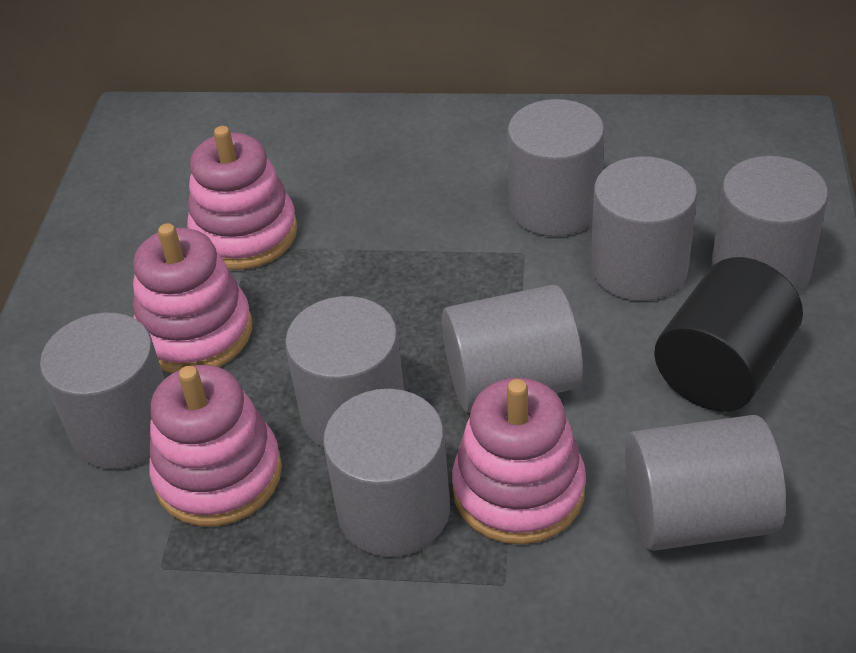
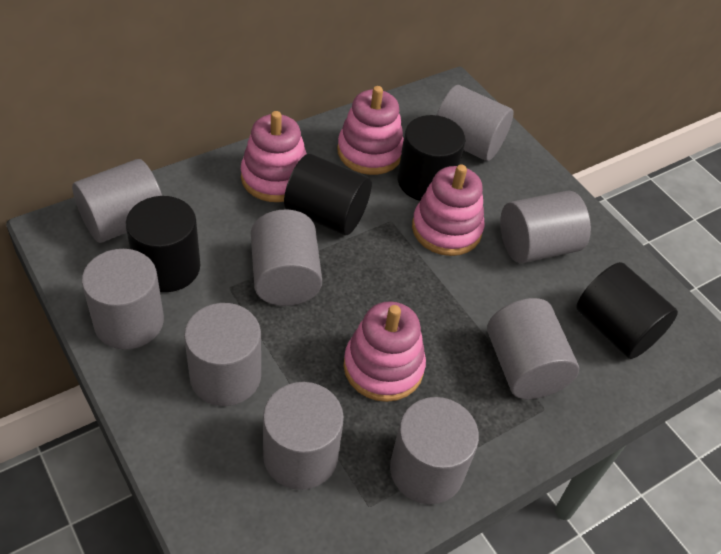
black cylinder: [654,257,803,412] = 1 -> [126,196,200,292] [284,154,371,235] [398,115,465,201] [576,262,678,359] = 4
grey cylinder: [40,313,164,469] [285,296,404,448] [323,389,450,557] [442,285,583,412] [507,99,605,236] [591,156,697,301] [625,415,786,551] [712,156,828,293] = 8 -> [72,159,162,243] [82,249,164,350] [184,303,261,406] [251,209,322,306] [263,382,344,490] [390,397,479,504] [437,85,514,161] [487,298,579,399] [500,190,591,264] = 9

